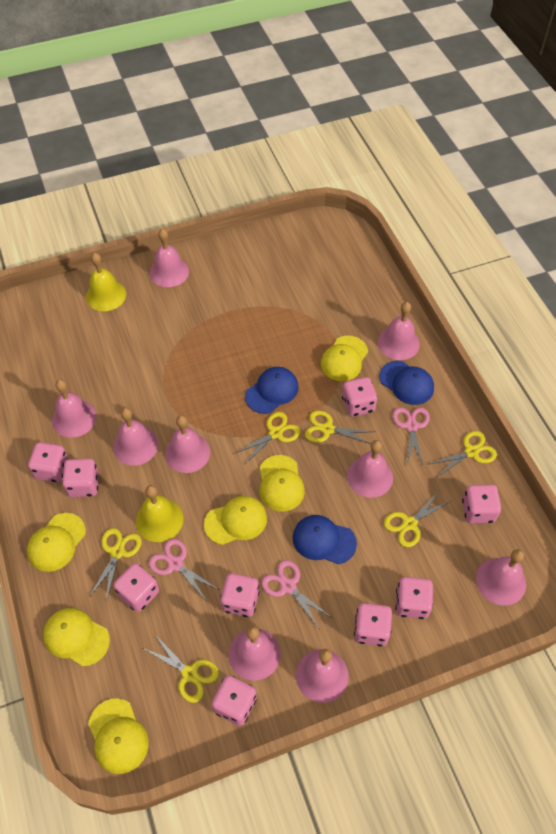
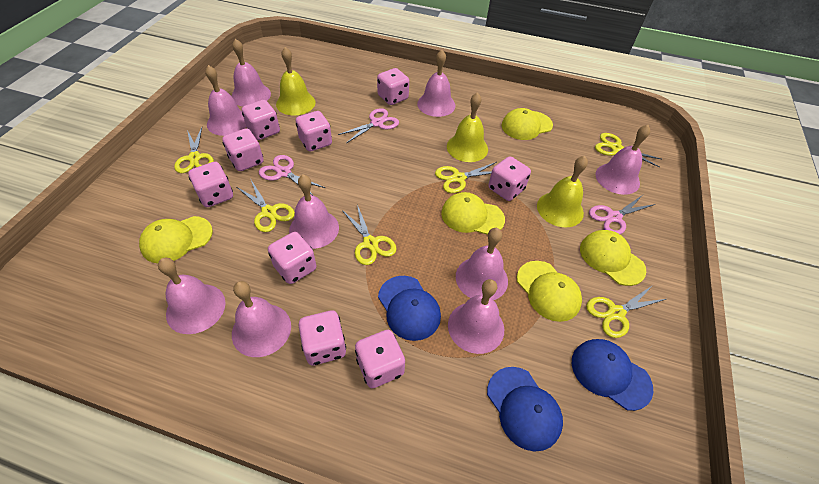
yellow bell: [86,253,126,311] [136,485,183,542] = 2 -> [276,47,316,115] [447,92,488,162] [537,156,588,227] = 3
yellow cap: [27,513,86,572] [43,608,110,667] [88,698,149,774] [204,496,267,545] [259,455,305,512] [321,336,368,381] = 6 -> [139,216,213,263] [441,192,505,235] [502,108,553,140] [517,261,582,322] [580,230,646,286] = 5

